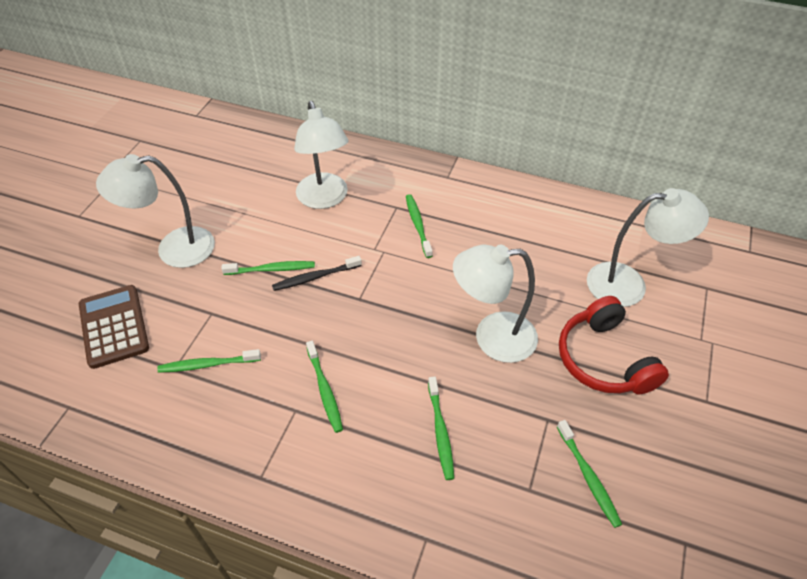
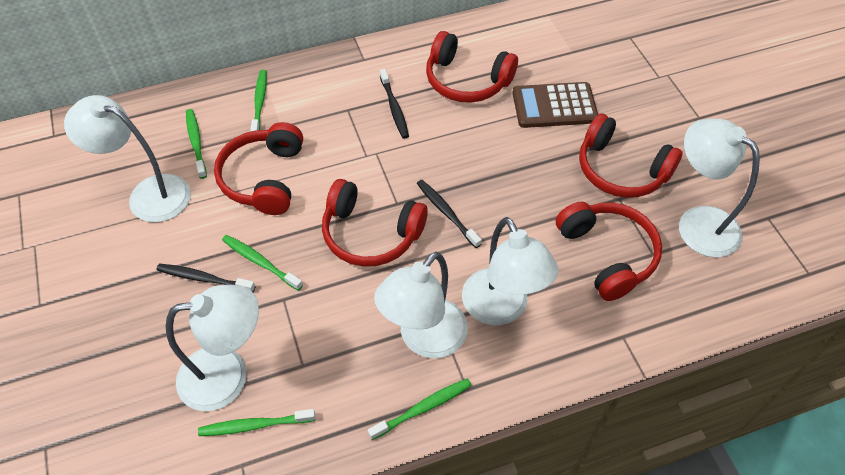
black toothbrush: [272,256,362,291] = 1 -> [156,263,255,292] [380,69,409,139] [417,180,482,248] = 3
green toothbrush: [157,349,261,373] [221,261,315,275] [306,341,343,433] [406,194,433,258] [428,377,454,480] [557,420,622,528] = 6 -> [186,109,207,179] [198,409,315,436] [222,235,303,291] [250,70,267,131] [368,378,472,440] = 5
red headphones: [559,296,669,395] = 1 -> [214,122,303,215] [322,179,428,267] [426,31,518,103] [556,202,662,301] [579,113,683,198] = 5
white lamp: [96,154,215,268] [294,101,349,209] [453,245,538,363] [587,188,709,307] = 4 -> [64,95,191,222] [166,285,259,411] [374,252,468,358] [462,217,559,325] [679,119,760,258] = 5

